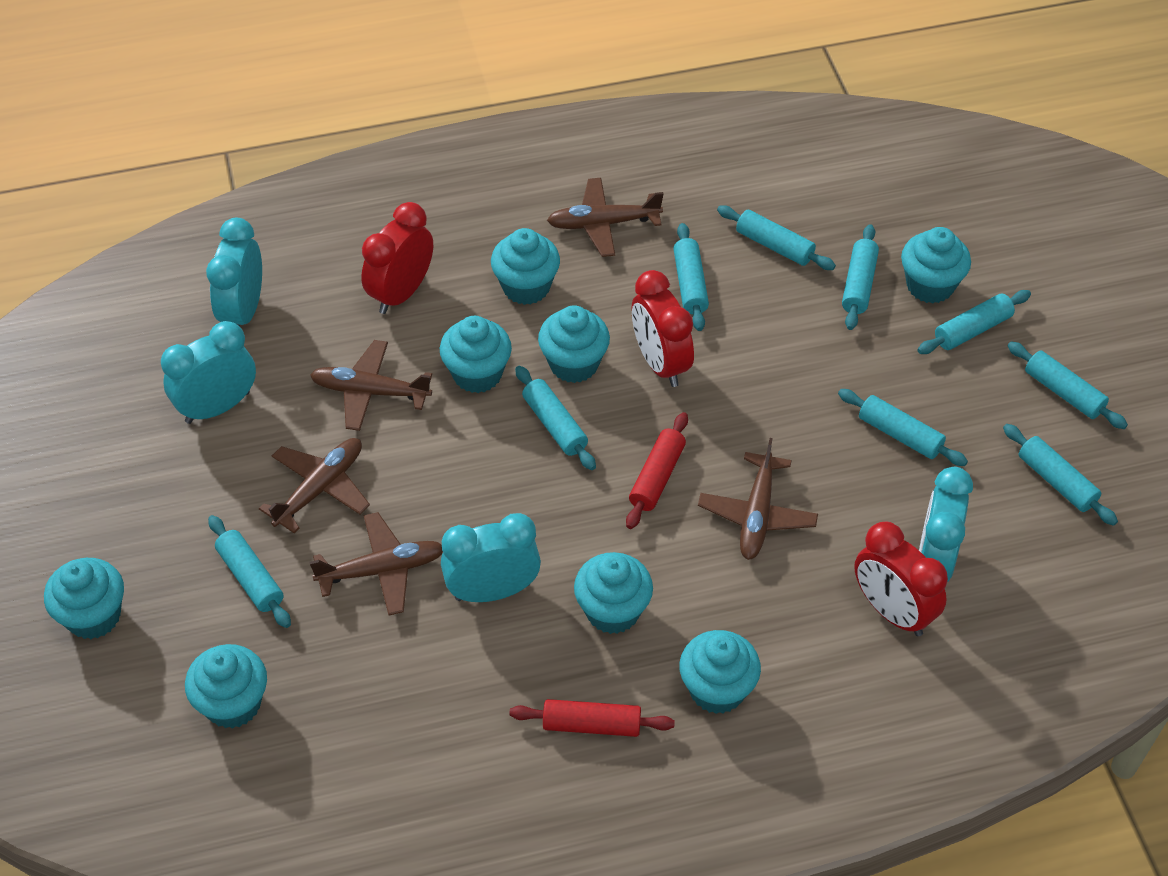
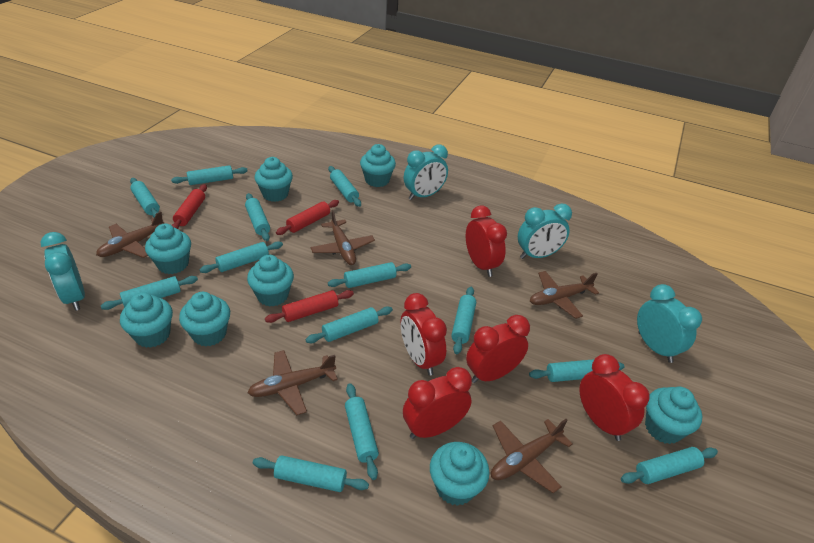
red clock: [361,202,433,314] [632,270,694,387] [854,521,948,636] = 3 -> [401,293,447,376] [403,367,472,439] [466,206,507,277] [466,315,530,383] [579,354,650,441] = 5
red rolling pin: [509,699,675,737] [626,412,688,529] = 2 -> [172,184,207,229] [265,290,354,323] [276,200,339,235] = 3
turquoise rolling pin: [208,515,291,628] [515,366,596,470] [673,223,709,331] [717,206,836,270] [838,389,968,466] [842,224,879,330] [918,290,1031,354] [1003,424,1118,526] [1007,341,1128,429] = 9 -> [101,276,198,310] [130,178,160,217] [171,165,248,185] [199,241,283,273] [245,193,270,241] [253,456,369,492] [305,306,393,343] [328,166,361,207] [328,262,411,288] [345,383,379,480] [451,287,476,354] [529,359,625,382] [621,447,718,484] = 13

